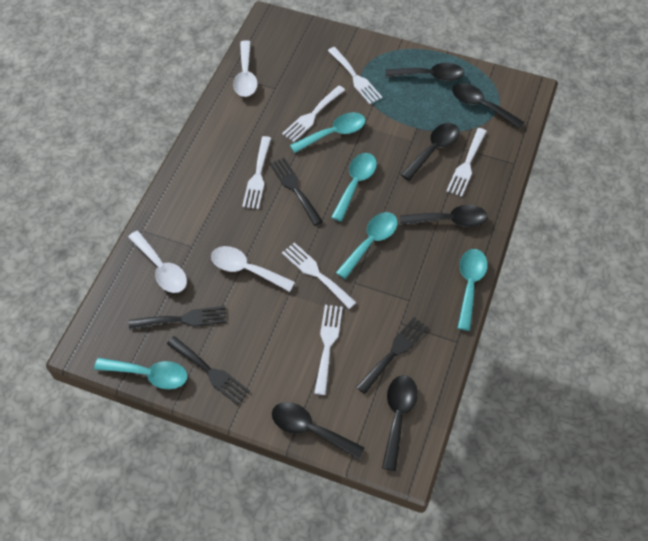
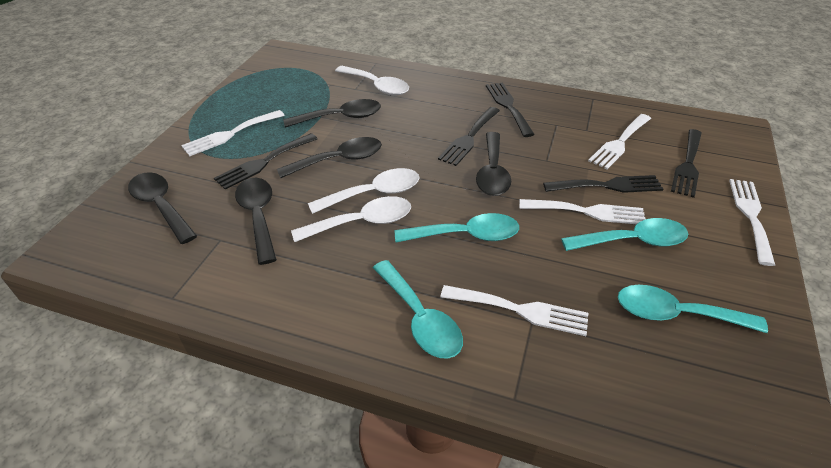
black fork: [129,306,227,330] [167,336,250,405] [270,158,323,226] [356,317,428,394] = 4 -> [214,133,317,190] [438,107,500,166] [486,83,535,137] [543,175,663,193] [671,129,702,198] = 5
black spoon: [272,402,365,460] [382,375,418,471] [386,63,464,81] [400,205,487,227] [401,123,460,181] [452,83,524,129] = 6 -> [128,172,197,244] [235,178,277,265] [277,137,382,178] [283,99,381,128] [476,132,511,196] = 5
turquoise spoon: [94,358,188,389] [290,112,366,153] [331,153,377,222] [336,212,398,279] [457,249,488,331] = 5 -> [373,260,463,359] [395,213,519,242] [561,218,688,251] [618,285,768,333] = 4
white fork: [242,136,271,209] [282,86,345,142] [282,242,357,309] [314,305,343,395] [328,47,382,104] [446,128,487,197] = 6 -> [181,110,285,156] [440,285,588,336] [519,199,645,224] [588,114,651,169] [729,179,775,266] = 5

